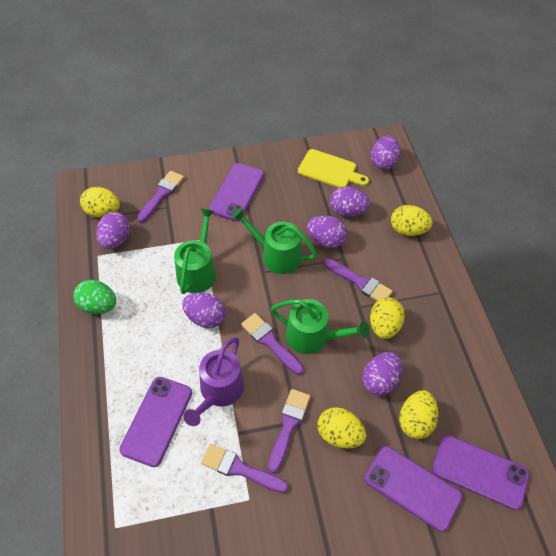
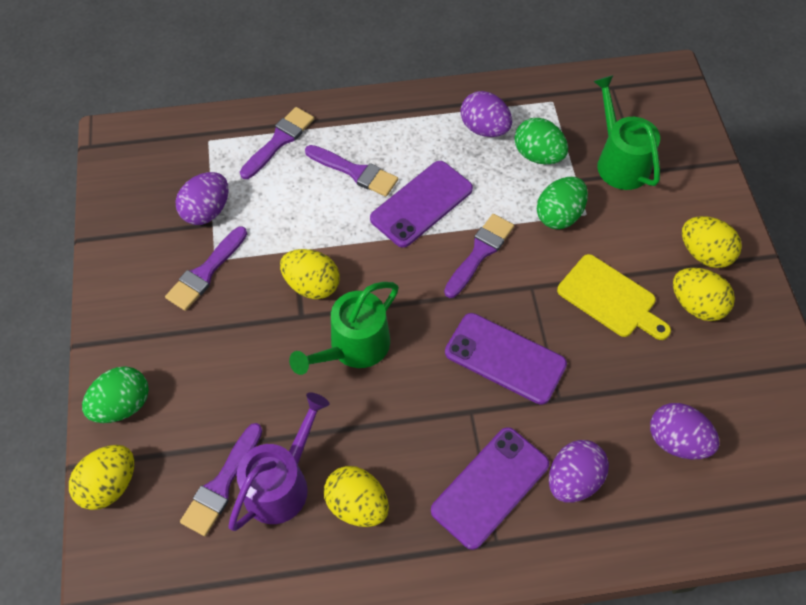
green egg: [73,280,116,314] = 1 -> [82,366,149,423] [514,118,568,164] [537,177,588,229] = 3
green watering can: [174,208,216,294] [231,207,317,274] [271,299,369,354] = 3 -> [289,282,399,375] [593,75,660,190] = 2
purple egg: [96,212,130,249] [182,292,226,328] [307,216,347,248] [330,186,370,217] [362,352,402,396] [371,135,400,170] = 6 -> [175,172,228,225] [460,91,512,137] [549,440,609,503] [650,403,720,459] = 4
purple phone: [119,377,192,467] [209,163,264,221] [364,446,462,532] [432,435,529,510] = 4 -> [370,161,473,248] [431,427,549,550] [445,313,567,405] = 3

